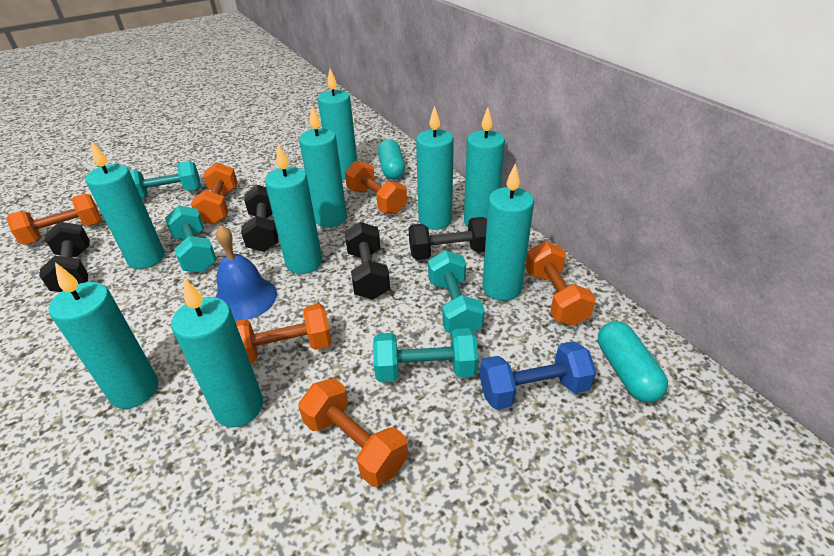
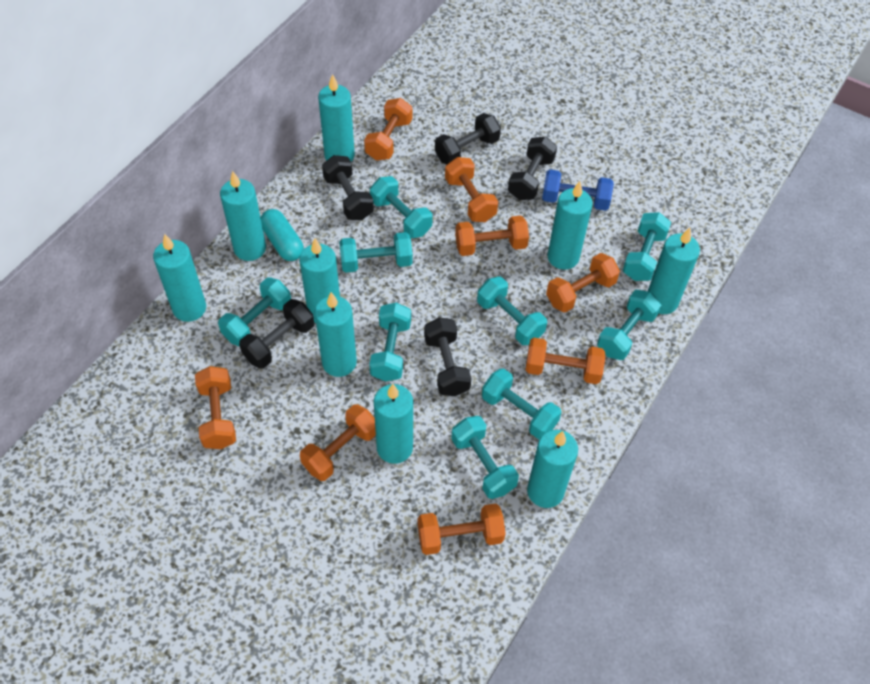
black dumbbell: [39,222,90,292] [241,185,279,252] [345,222,390,299] [409,217,487,260] = 4 -> [239,299,314,369] [322,155,374,220] [424,317,472,396] [435,113,501,164] [508,137,557,200] = 5
blue bell: [215,225,277,321] = 1 -> none = 0
orange dumbbell: [7,194,102,245] [191,162,238,225] [235,303,332,364] [298,378,408,487] [345,161,407,214] [525,241,596,326] = 6 -> [195,366,236,449] [300,404,376,481] [364,98,412,161] [417,503,506,555] [445,157,498,222] [455,215,529,256] [526,338,605,384] [546,253,620,313] = 8
turquoise capsule: [378,139,405,180] [598,321,668,403] = 2 -> [261,209,304,261] = 1
turquoise dumbbell: [130,161,201,199] [165,206,217,273] [373,328,479,382] [428,250,485,333] = 4 -> [218,277,291,347] [339,232,413,273] [369,303,411,381] [370,176,433,238] [451,416,519,499] [477,277,547,345] [482,368,561,439] [597,290,661,360] [623,212,671,281] = 9

